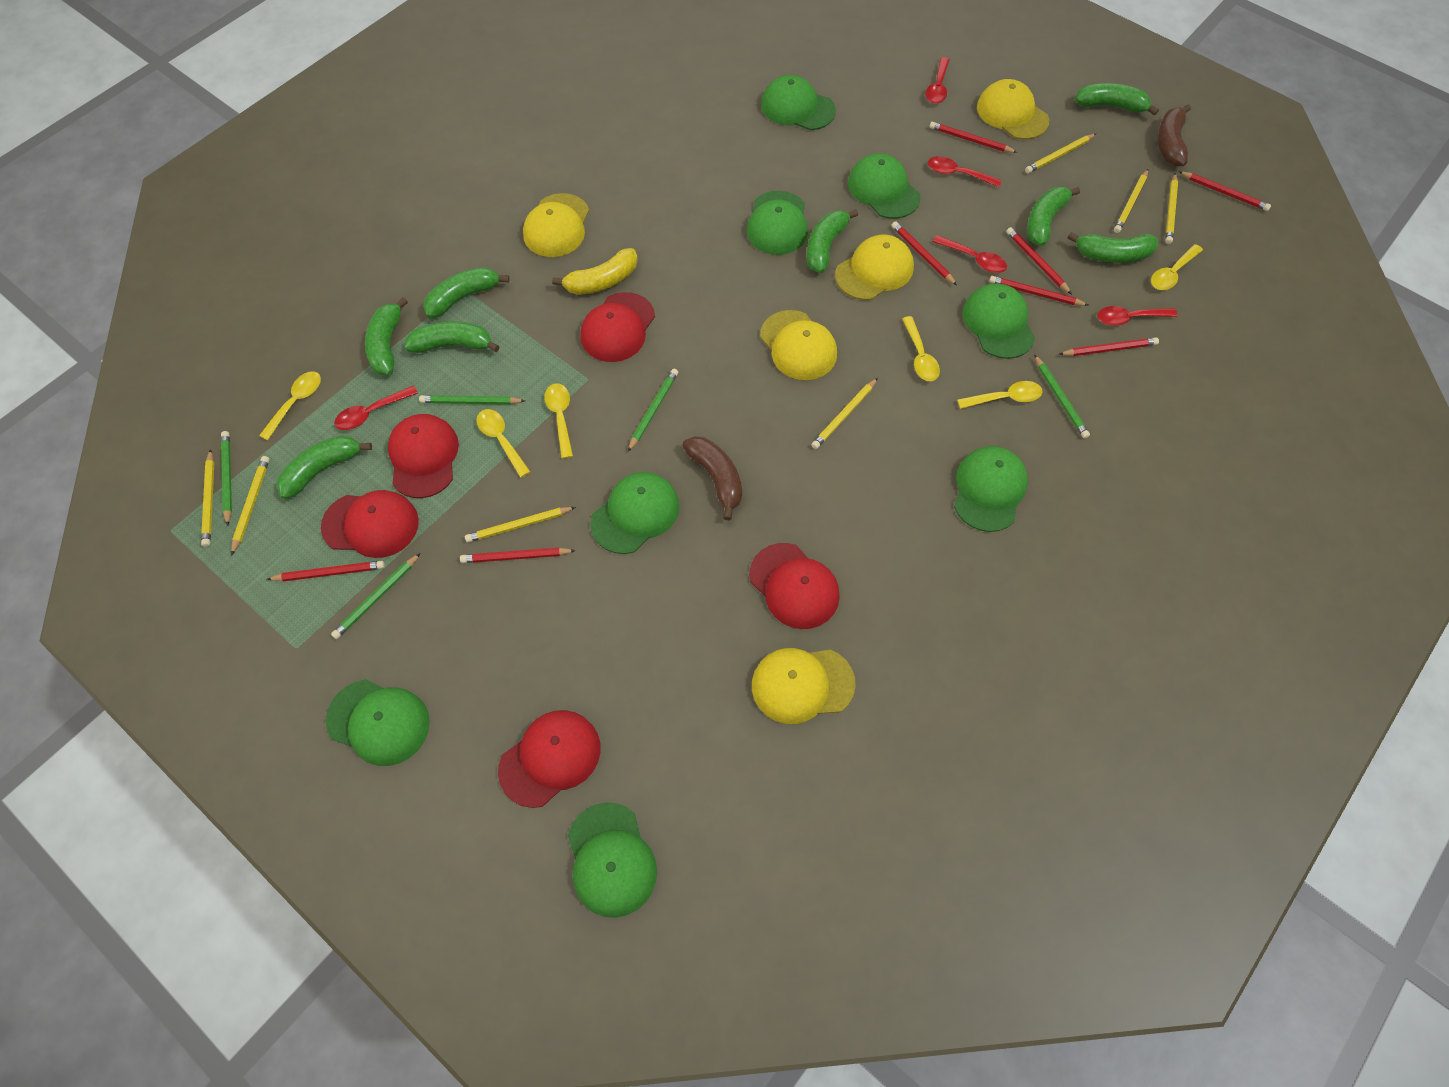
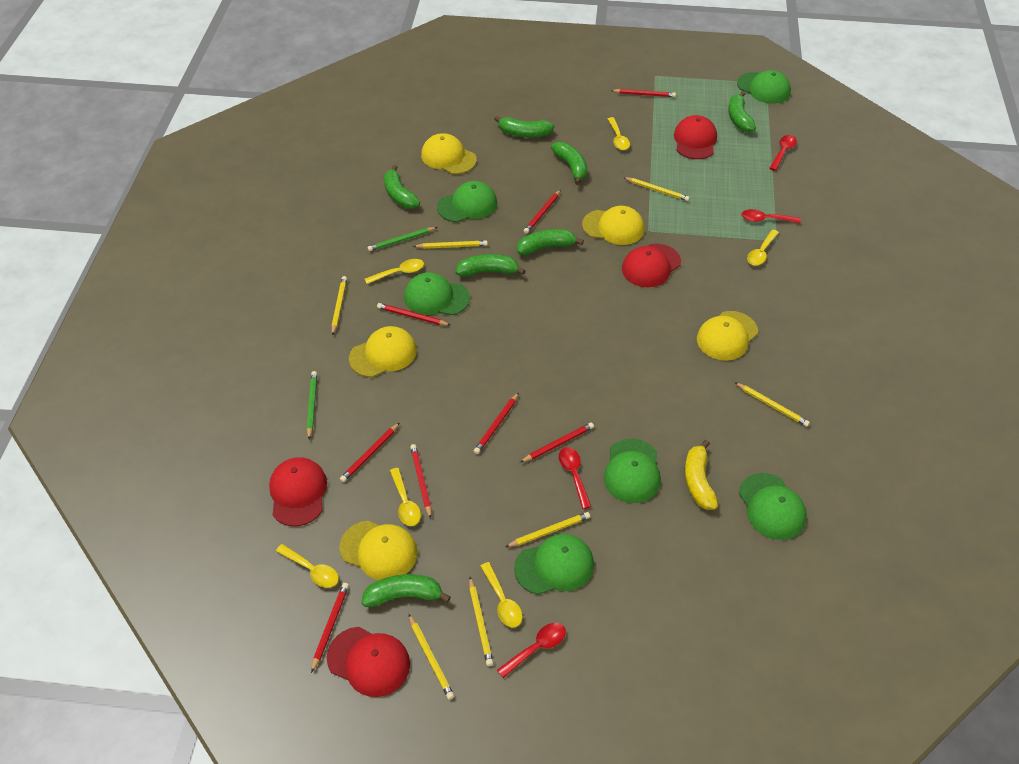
brown banana: [682,436,742,521] [1157,105,1191,167] = 2 -> none = 0
green banana: [276,435,372,499] [365,297,408,375] [404,321,500,353] [423,267,510,319] [807,209,858,273] [1027,187,1080,246] [1067,232,1158,263] [1075,83,1159,116] = 8 -> [361,574,451,607] [384,165,420,208] [455,254,526,277] [494,116,554,138] [517,229,584,255] [551,142,587,185] [728,91,756,133] = 7
green cap: [326,679,430,766] [568,802,657,918] [590,472,679,554] [747,191,808,255] [761,75,836,130] [848,153,920,219] [954,446,1028,532] [963,283,1035,359] = 8 -> [404,272,470,315] [437,181,497,222] [514,534,594,595] [604,439,661,503] [737,70,791,104] [739,473,807,540] = 6
green pencil: [221,431,232,526] [331,553,421,639] [419,395,525,405] [628,369,678,452] [1034,354,1090,439] = 5 -> [307,371,317,439] [368,227,437,251] = 2
red cap: [321,490,419,558] [388,414,459,498] [498,710,600,808] [580,292,655,362] [749,543,840,629] = 5 -> [269,457,327,526] [327,627,410,697] [622,244,681,287] [674,115,717,159] = 4
red spoon: [334,386,418,430] [926,57,950,104] [928,156,1002,187] [933,235,1007,273] [1097,306,1178,326] = 5 -> [497,623,566,678] [559,447,592,509] [741,209,801,223] [769,135,797,171] = 4

